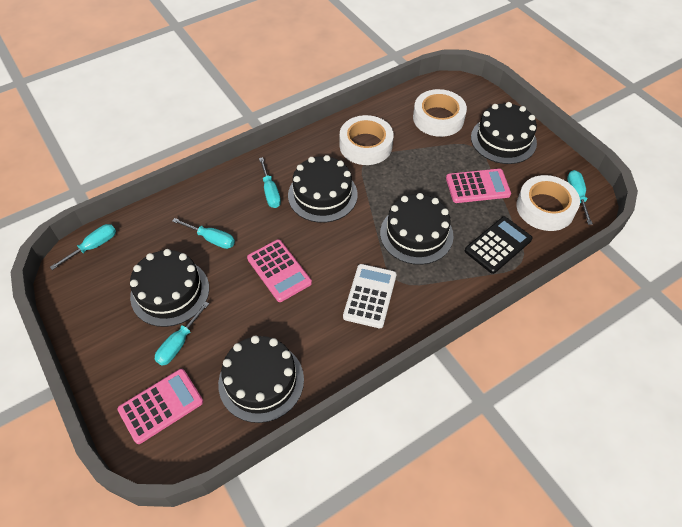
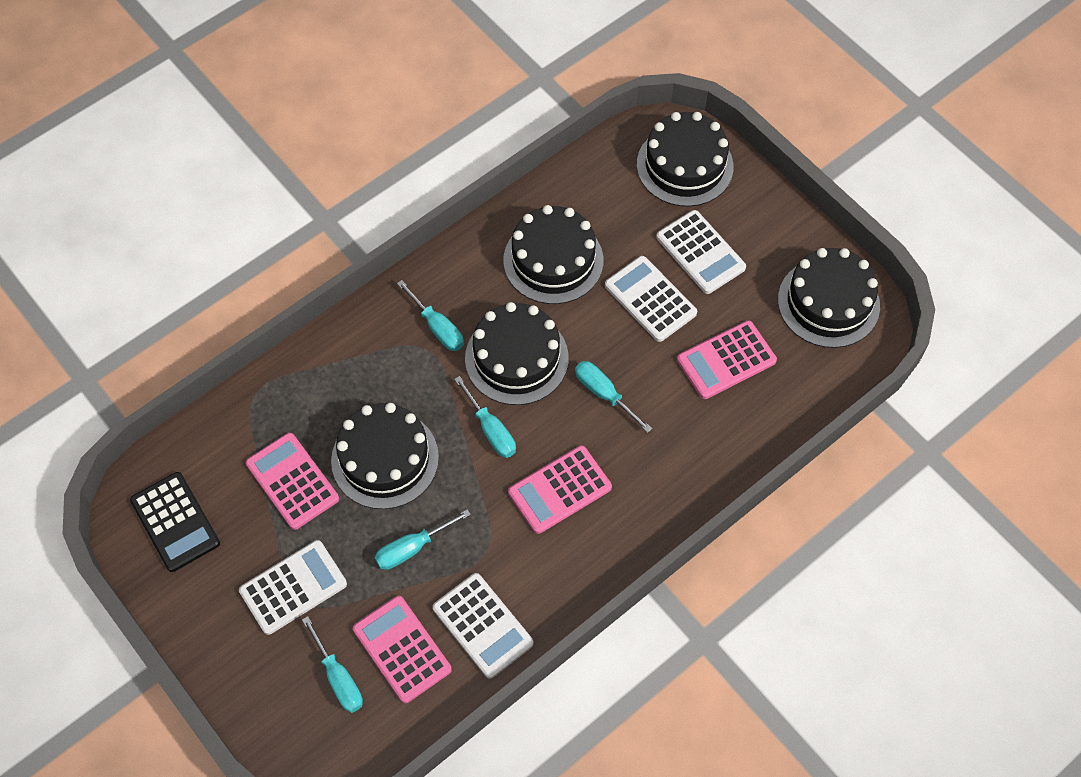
pink calculator: [117,369,203,444] [247,239,312,302] [446,169,511,203] = 3 -> [246,433,339,530] [353,596,452,703] [508,445,612,534] [677,321,777,399] = 4
white calculator: [343,264,397,328] = 1 -> [239,540,347,635] [433,573,534,679] [605,256,697,342] [656,210,746,294] = 4
white tape: [340,115,394,165] [413,89,467,137] [516,175,580,231] = 3 -> none = 0

